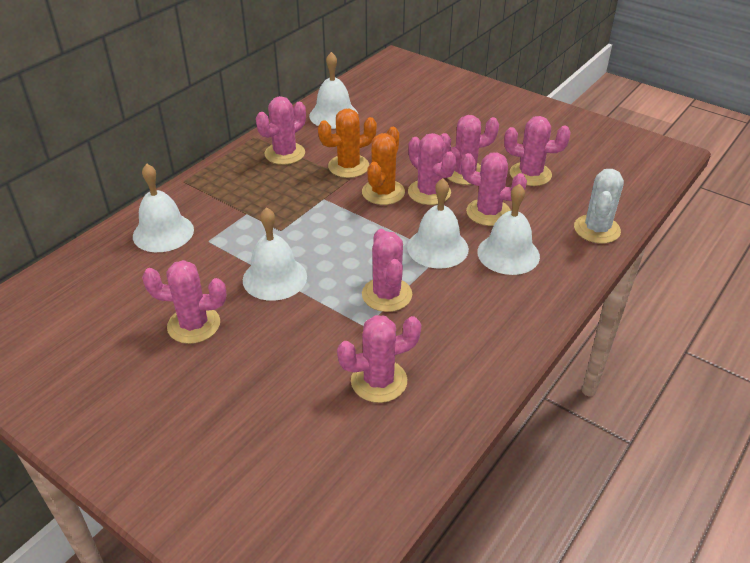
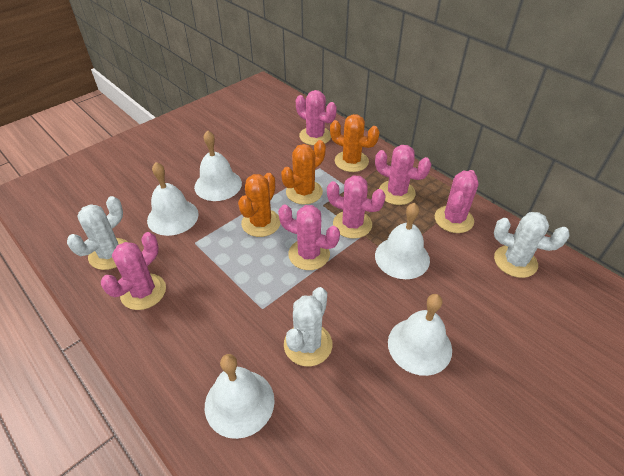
orange cactus: [318,109,377,178] [362,127,405,205] = 2 -> [238,173,280,237] [281,140,326,205] [330,114,380,172] = 3
pink cactus: [142,260,226,344] [256,96,306,165] [337,315,421,403] [362,229,412,312] [408,133,456,205] [441,115,499,185] [461,153,527,226] [504,116,571,186] = 8 -> [101,232,166,310] [278,205,340,270] [296,90,337,146] [327,175,386,239] [375,145,431,205] [435,170,478,233] = 6
white cactus: [574,169,624,244] = 1 -> [67,196,129,270] [284,287,332,366] [494,212,569,278] = 3

